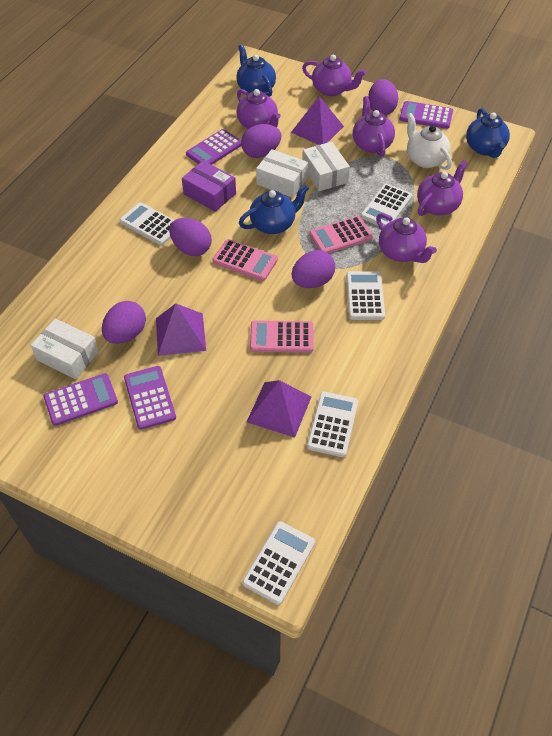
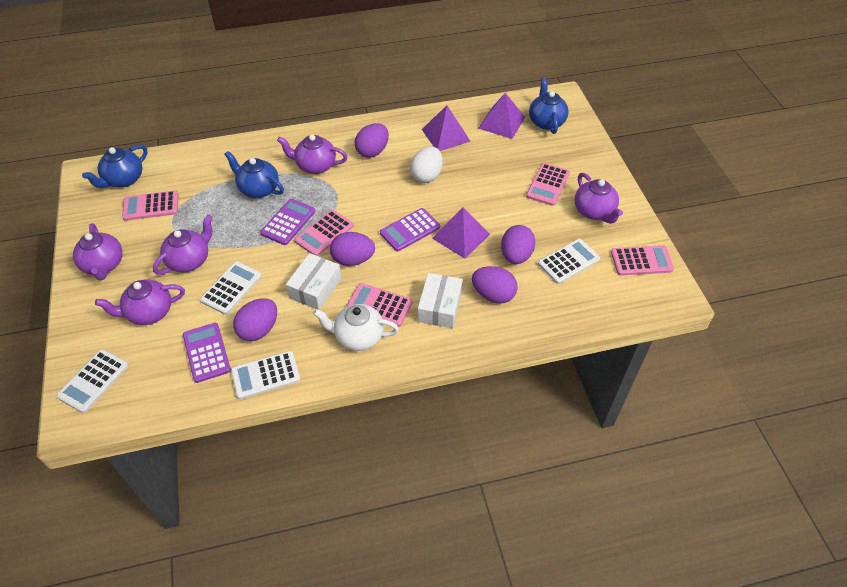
pink calculator: [212,239,278,281] [250,320,314,353] [309,216,373,253] = 3 -> [122,190,179,221] [295,210,354,256] [346,283,412,327] [526,163,570,206] [611,245,674,276] = 5
purple box: [182,161,236,212] = 1 -> none = 0
purple calculator: [44,373,118,426] [124,366,176,430] [186,129,241,165] [399,101,453,129] = 4 -> [183,323,231,383] [260,199,315,245] [380,208,440,251] = 3
white box: [30,319,99,379] [256,149,308,198] [302,142,350,191] = 3 -> [286,253,341,310] [418,273,463,328] = 2
white calculator: [120,202,174,245] [242,521,315,605] [307,392,358,457] [346,271,385,320] [360,184,412,226] = 5 -> [56,349,129,413] [200,261,262,315] [231,351,300,399] [538,239,600,284] = 4
white egg: none = 0 -> [410,146,443,183] = 1

